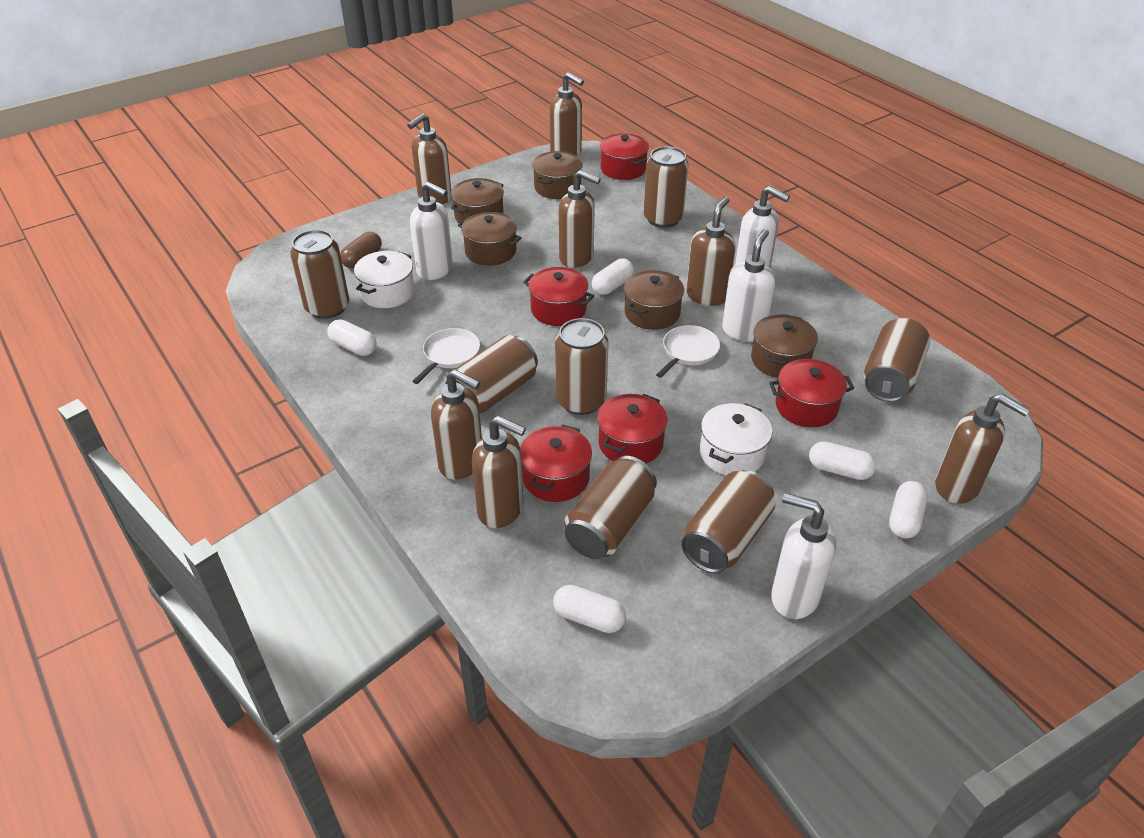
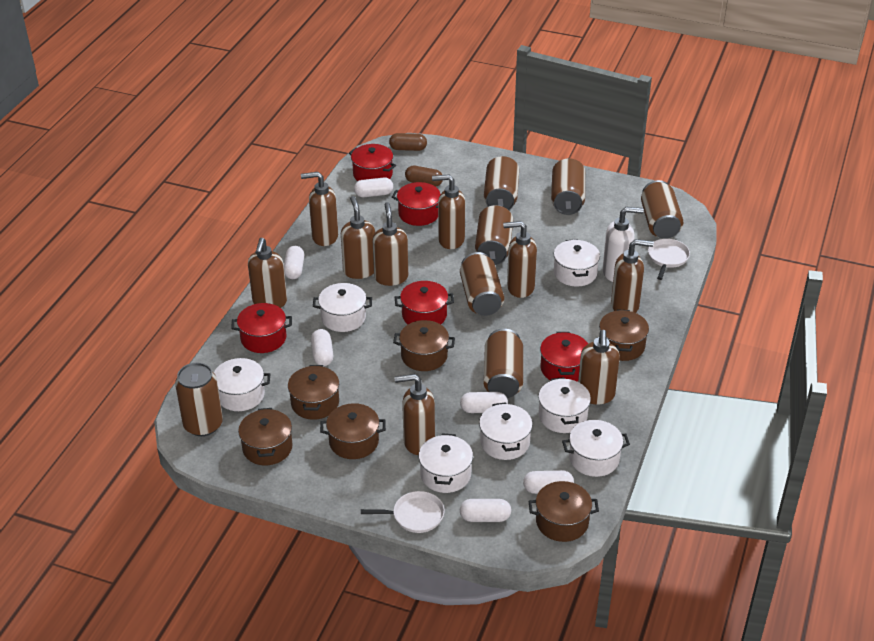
brown capsule: [340,232,382,268] = 1 -> [389,133,427,151] [405,166,443,187] = 2
brown pot: [451,178,504,223] [458,212,521,266] [532,151,583,199] [624,270,684,330] [751,314,818,378] = 5 -> [238,408,293,465] [288,365,339,420] [320,403,386,459] [393,320,455,371] [529,481,599,542] [599,309,649,361] = 6
brown soap dispenser: [407,113,451,204] [431,369,482,480] [472,416,526,528] [550,72,584,156] [559,170,601,268] [686,197,736,306] [935,393,1030,504] = 7 -> [248,238,287,308] [301,172,338,246] [341,196,375,279] [373,202,408,286] [394,374,435,455] [432,174,465,249] [503,221,537,298] [578,330,620,404] [611,239,654,313] = 9
white capsule: [327,319,377,356] [553,585,626,633] [592,259,634,295] [809,441,876,480] [889,481,928,538] = 5 -> [284,246,304,279] [311,329,333,366] [354,177,393,197] [460,392,508,413] [460,499,511,522] [523,470,574,494] = 6
white pot: [354,251,415,308] [700,403,772,475] = 2 -> [214,358,270,411] [313,283,372,332] [419,433,473,493] [479,402,533,460] [538,377,591,433] [554,239,600,286] [562,420,630,477] = 7
white soap dispenser: [410,182,453,280] [722,229,776,342] [735,186,790,269] [771,493,836,619] = 4 -> [602,207,643,282] = 1

